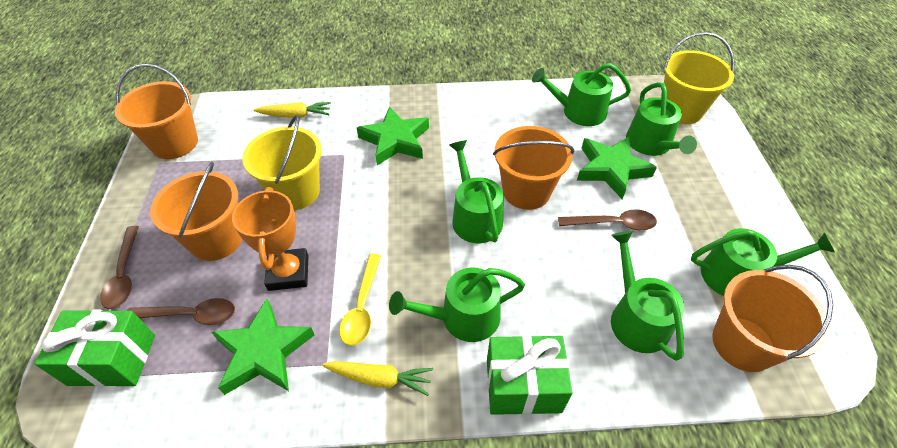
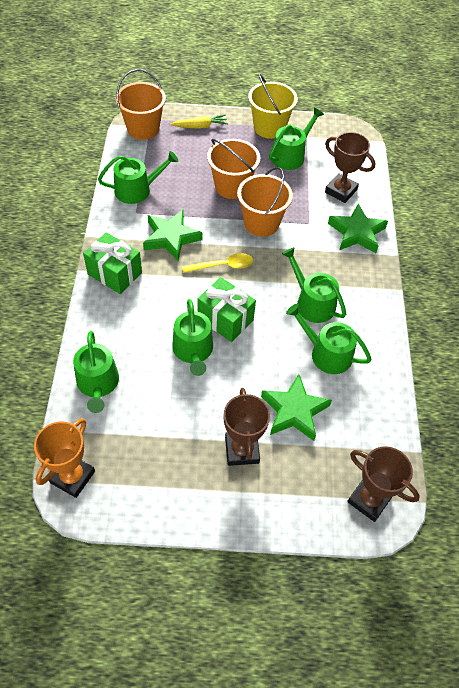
brown spoon: [100,226,139,309] [127,298,235,325] [558,209,657,230] = 3 -> none = 0
brown trophy: none = 0 -> [224,388,270,466] [325,132,375,203] [347,446,420,522] = 3
orange bucket: [115,64,198,159] [150,162,242,261] [493,126,574,210] [712,265,833,372] = 4 -> [115,69,166,140] [207,139,260,199] [237,167,293,236] = 3
yellow bucket: [242,115,322,210] [661,32,735,124] = 2 -> [248,74,298,139] = 1
yellow carrot: [254,102,331,118] [322,361,433,396] = 2 -> [171,114,228,129] = 1

